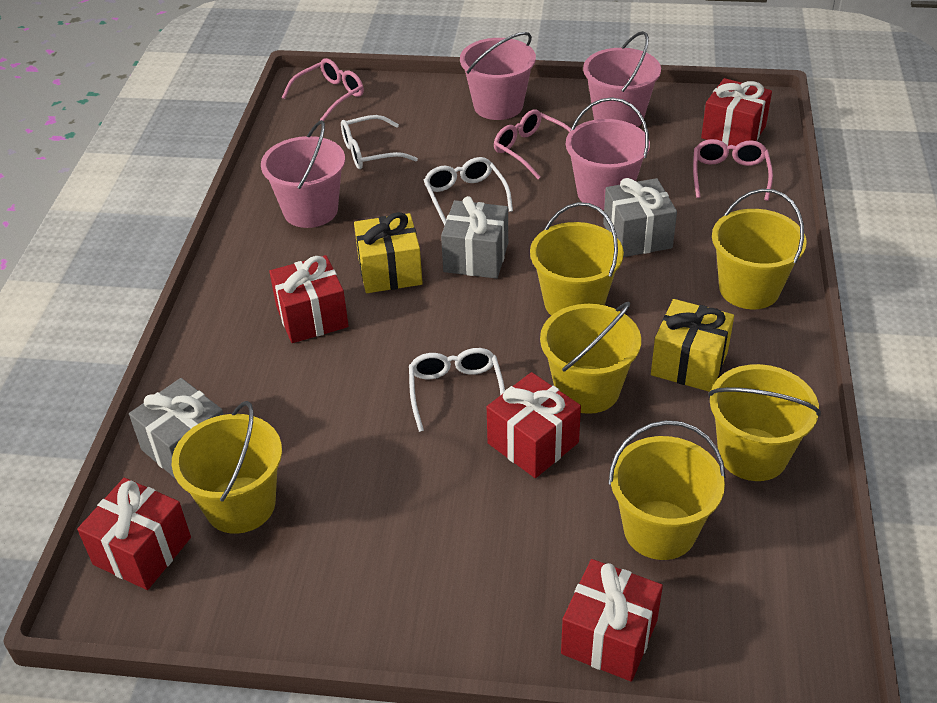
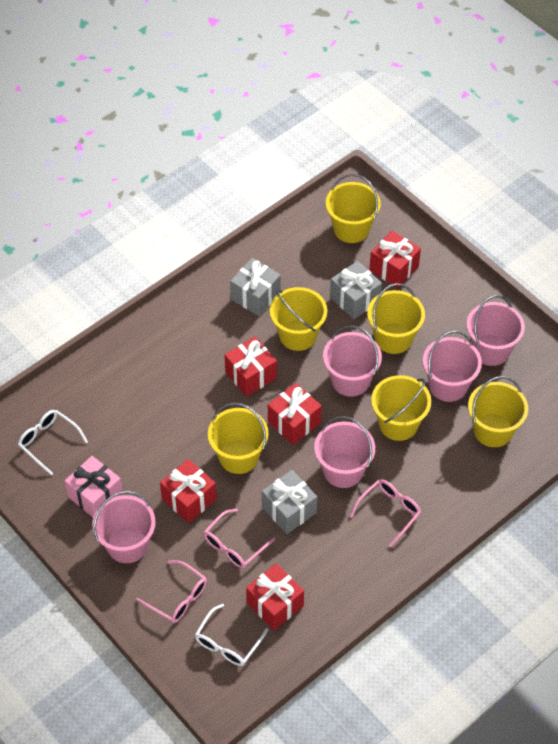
pink bucket: [261,120,345,228] [460,32,536,120] [566,97,650,210] [583,31,661,127] = 4 -> [92,491,156,563] [314,416,375,488] [323,325,382,397] [423,331,482,402] [466,295,525,366] = 5
pink gift: none = 0 -> [65,456,123,517] = 1
white glasses: [341,115,418,169] [409,348,505,432] [424,157,513,226] = 3 -> [18,410,88,475] [195,604,268,666] = 2
yellow gift: [354,212,423,293] [651,299,734,392] = 2 -> none = 0

